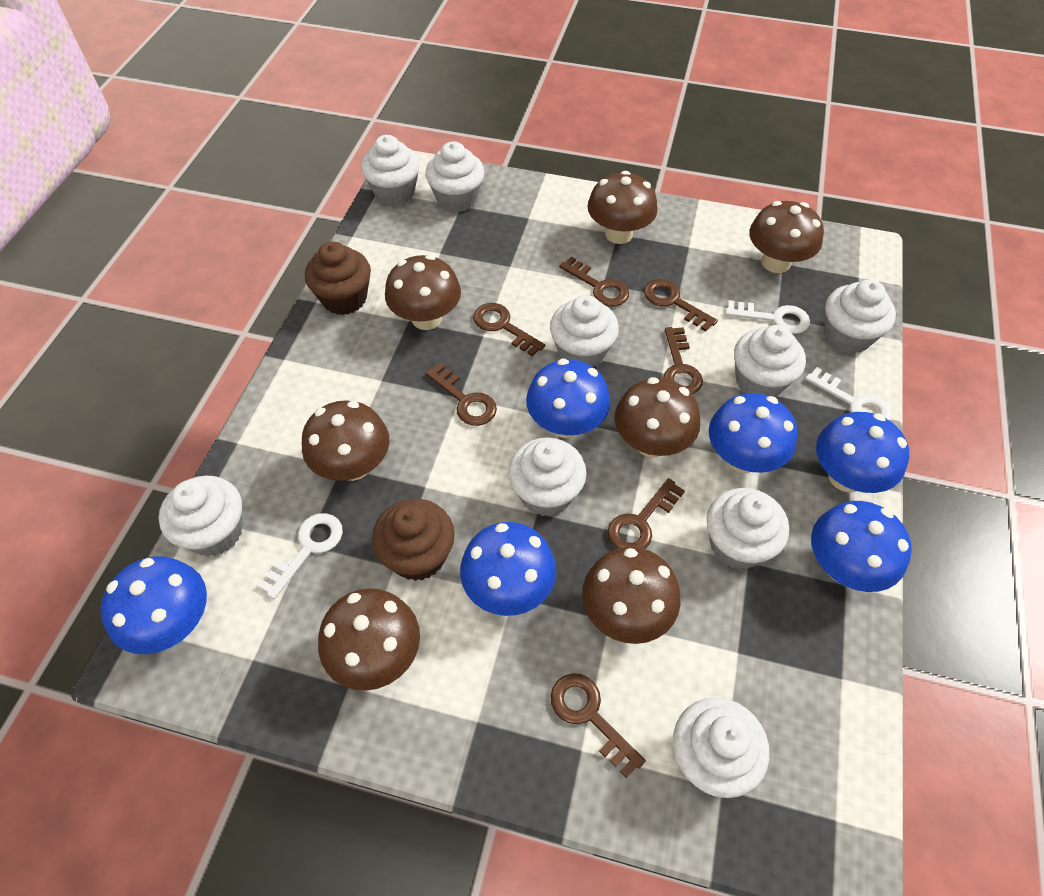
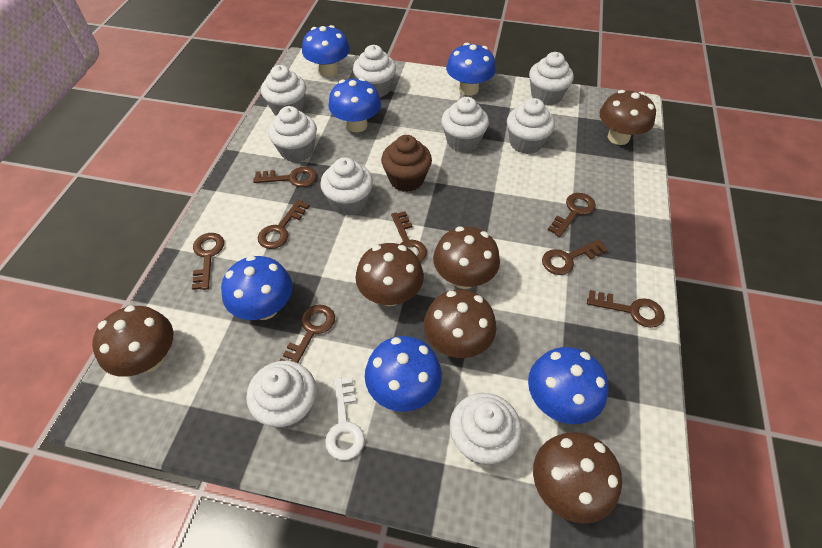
brown cupcake: [305,241,371,315] [372,499,455,581] = 2 -> [381,135,432,192] = 1
brown key: [426,363,497,426] [473,303,545,357] [551,673,645,778] [559,257,629,307] [608,478,685,549] [644,279,718,332] [664,327,703,394] = 7 -> [192,233,224,290] [253,167,317,187] [258,200,310,249] [279,304,335,363] [391,211,427,262] [542,239,608,275] [548,193,596,237] [587,290,665,328] = 8
brown mushroom: [302,400,389,481] [318,588,420,691] [385,255,461,330] [582,547,680,644] [587,171,658,244] [615,377,700,457] [749,201,824,273] = 7 -> [92,305,173,377] [355,243,424,306] [424,290,496,358] [433,226,500,289] [533,432,622,524] [599,90,656,145] = 6
white key: [257,513,343,599] [725,300,810,334] [805,367,891,420] = 3 -> [325,377,365,460] = 1

